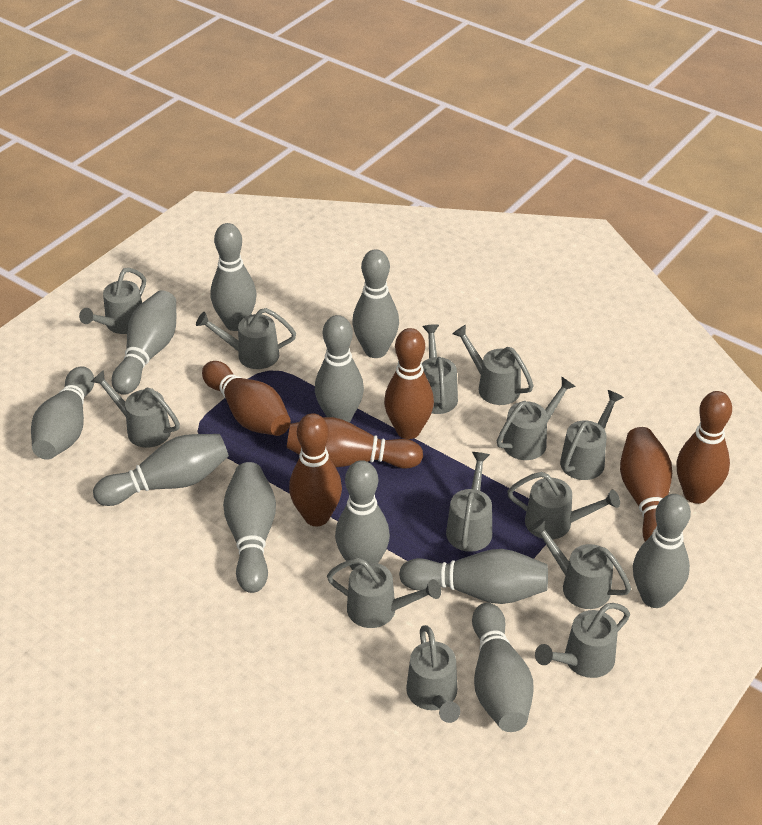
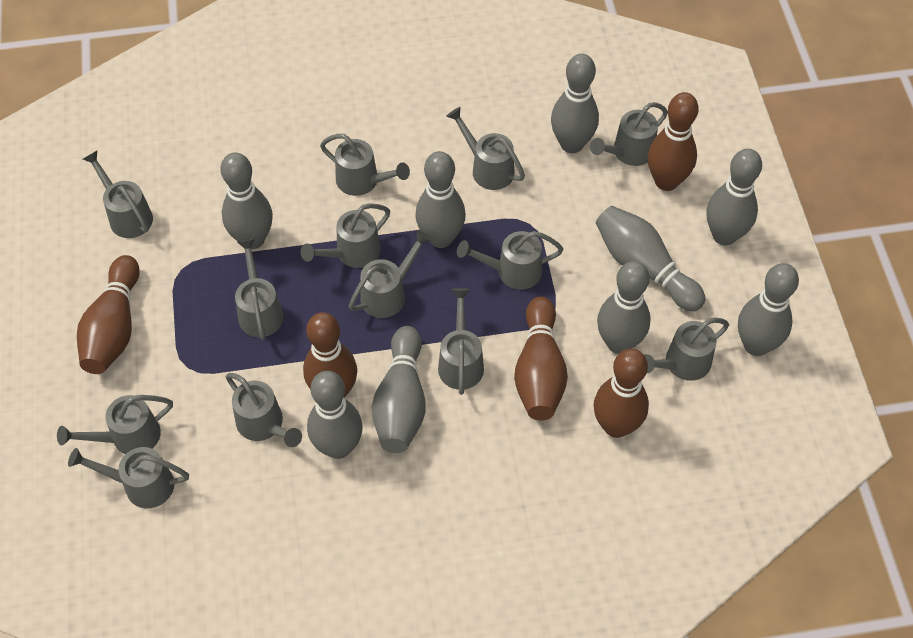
brown bowling pin: [202,361,291,436] [287,417,423,469] [289,413,342,527] [384,328,434,439] [620,427,672,541] [676,391,732,504] = 6 -> [77,255,140,374] [303,312,357,398] [514,296,568,421] [594,349,649,438] [648,92,699,191] = 5
grey bowling pin: [31,366,94,460] [93,434,229,506] [112,290,176,395] [211,223,256,331] [223,462,276,593] [315,315,364,422] [335,460,390,570] [352,249,399,358] [399,549,548,604] [472,603,534,732] [633,494,691,608] = 11 -> [220,152,273,249] [307,371,363,459] [372,326,425,453] [415,151,466,248] [551,54,599,153] [596,206,706,312] [597,261,651,354] [707,149,762,245] [738,263,799,356] = 9

